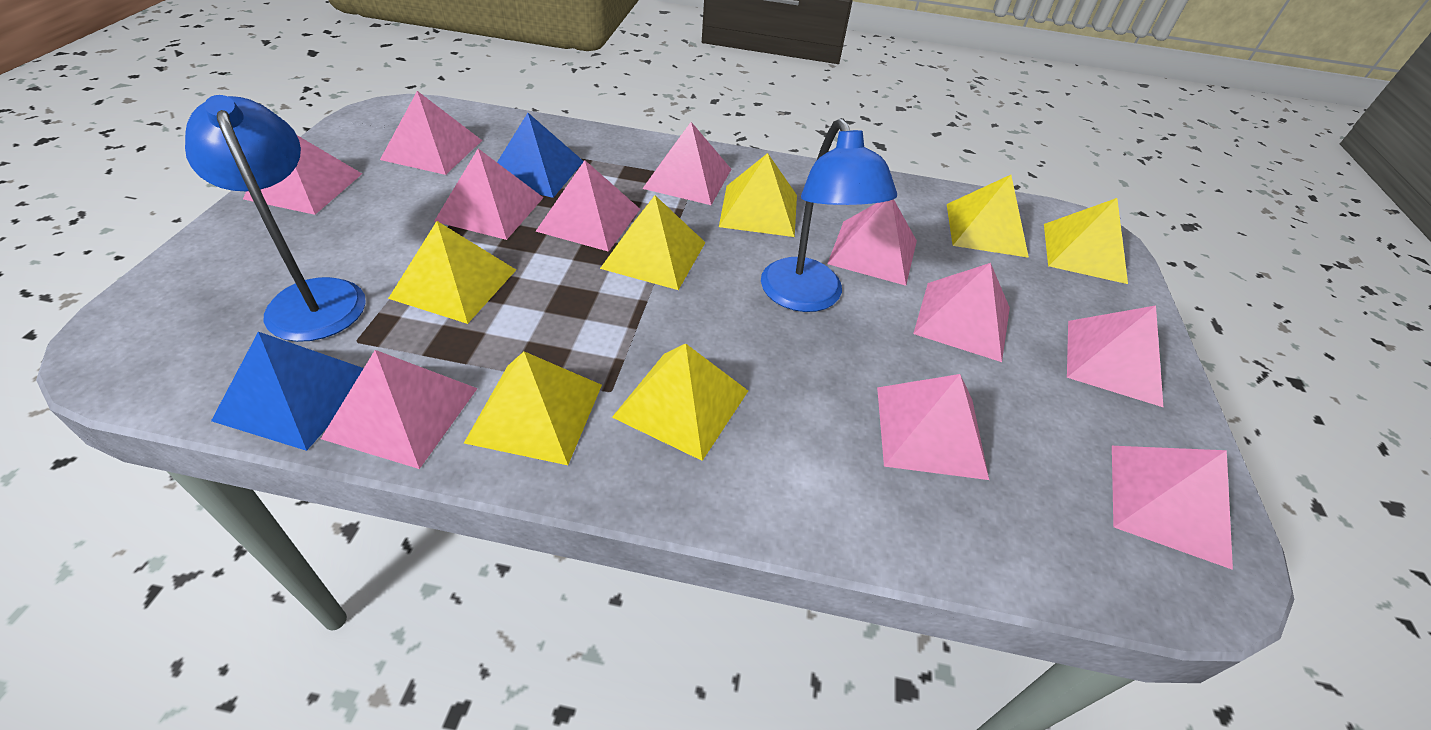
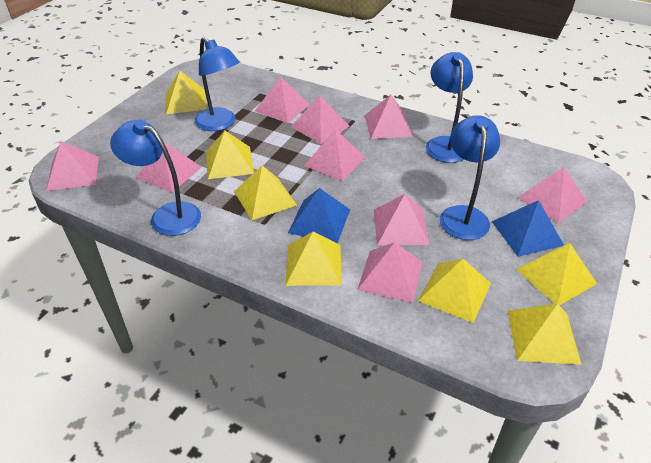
blue lamp: [185,95,366,342] [761,118,897,312] = 2 -> [110,120,201,236] [195,37,239,131] [426,52,473,163] [440,115,500,240] = 4
pink pyramid: [243,135,362,215] [321,350,478,469] [380,91,482,175] [434,149,544,240] [536,160,640,252] [642,122,731,205] [827,199,917,286] [877,374,989,480] [913,263,1010,362] [1067,305,1164,408] [1112,446,1233,570] = 11 -> [46,141,99,191] [136,141,201,193] [255,77,310,123] [291,95,350,144] [304,129,365,181] [357,242,423,303] [365,95,413,139] [374,194,430,245] [517,167,587,223] = 9

